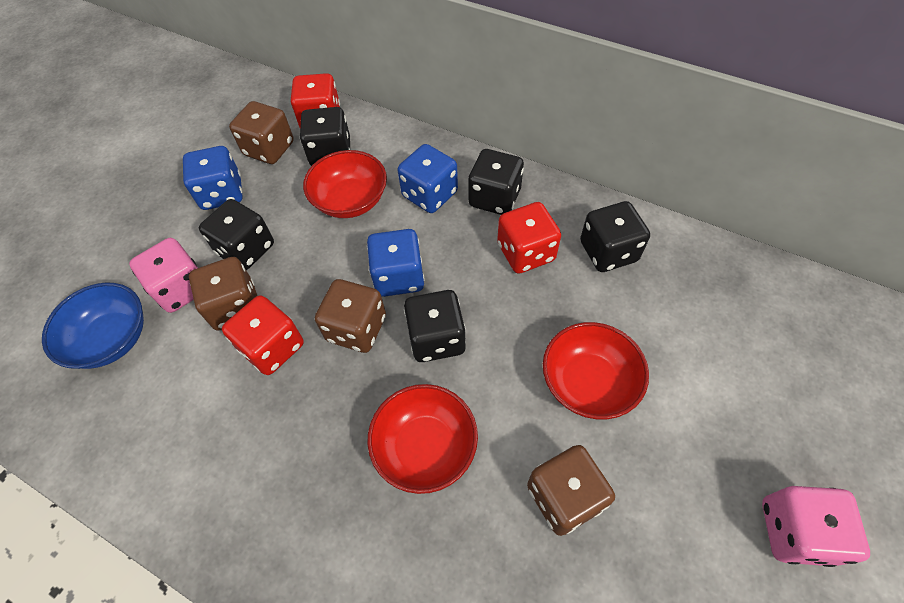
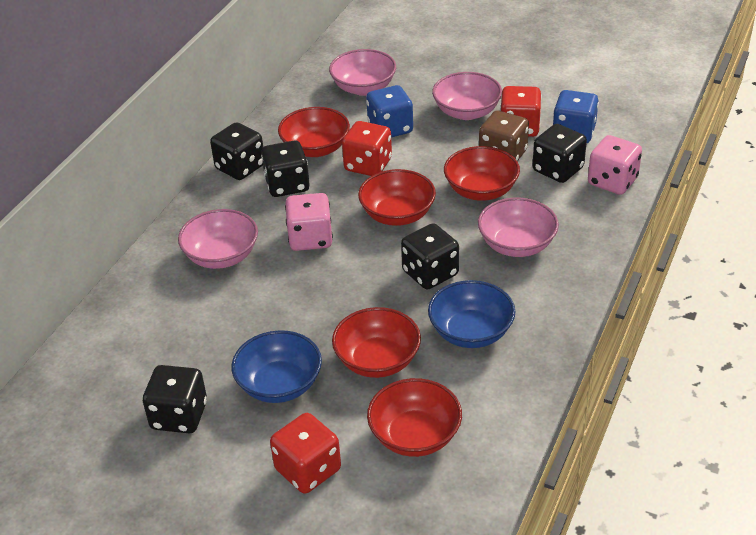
blue bowl: [42,283,144,369] = 1 -> [231,330,322,403] [428,280,515,348] = 2
blue dice: [183,146,243,210] [367,229,425,297] [397,144,458,213] = 3 -> [366,85,413,137] [553,90,599,143] = 2
brown dice: [189,257,257,331] [229,101,294,164] [315,279,386,353] [527,445,615,536] = 4 -> [479,110,529,161] = 1
pink bowl: none = 0 -> [178,209,258,269] [329,49,396,96] [432,72,502,120] [478,198,559,257] = 4
red bowl: [303,150,387,218] [367,384,478,494] [543,322,649,419] = 3 -> [278,107,350,157] [332,307,421,378] [358,169,436,226] [367,378,462,457] [444,146,520,201] = 5

